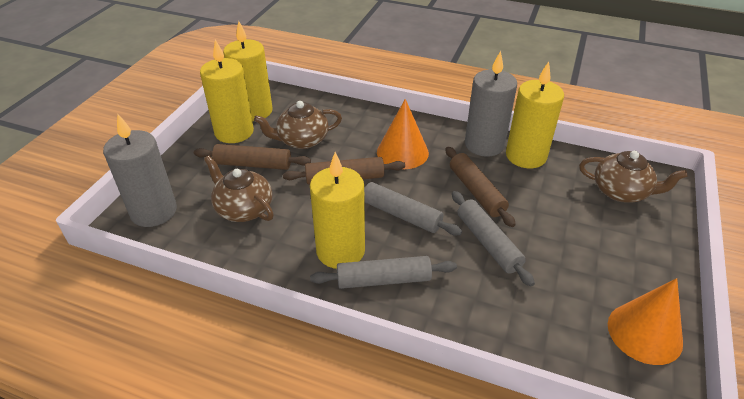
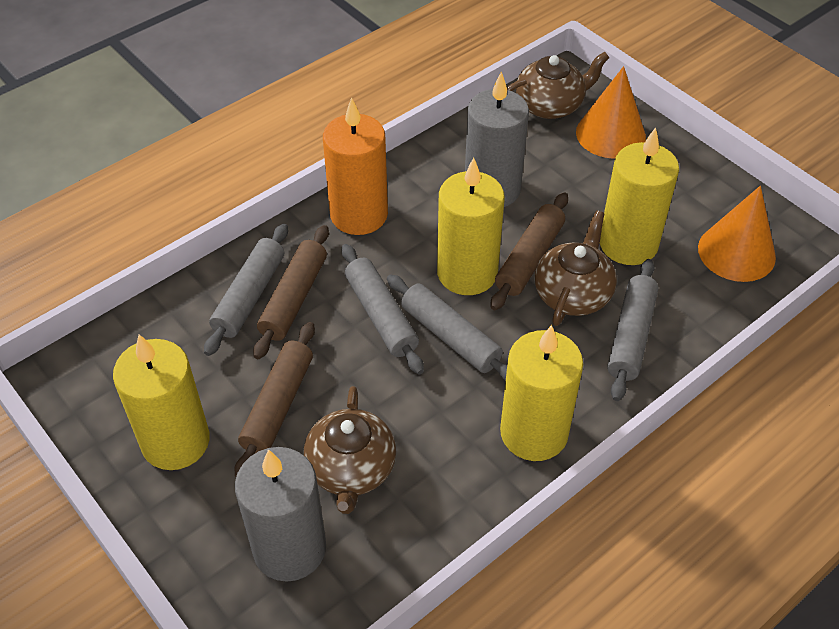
grey rolling pin: [310,256,457,289] [364,182,462,235] [452,191,535,286] = 3 -> [204,224,288,356] [342,244,424,375] [387,275,507,381] [607,259,658,401] = 4
orange candle: none = 0 -> [323,97,388,235] = 1

